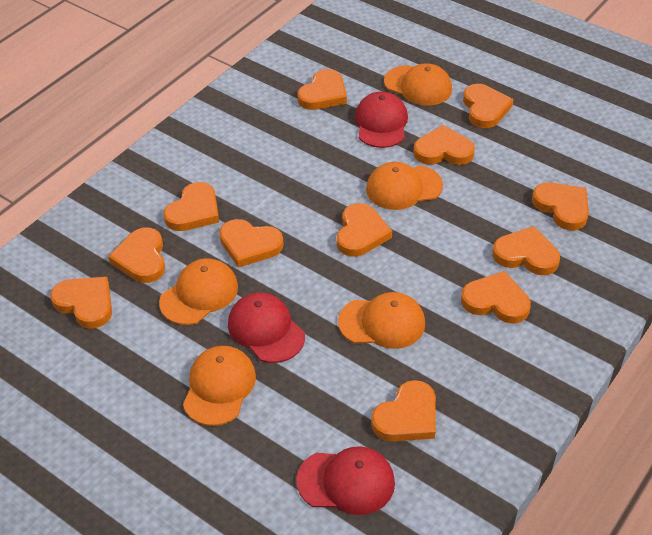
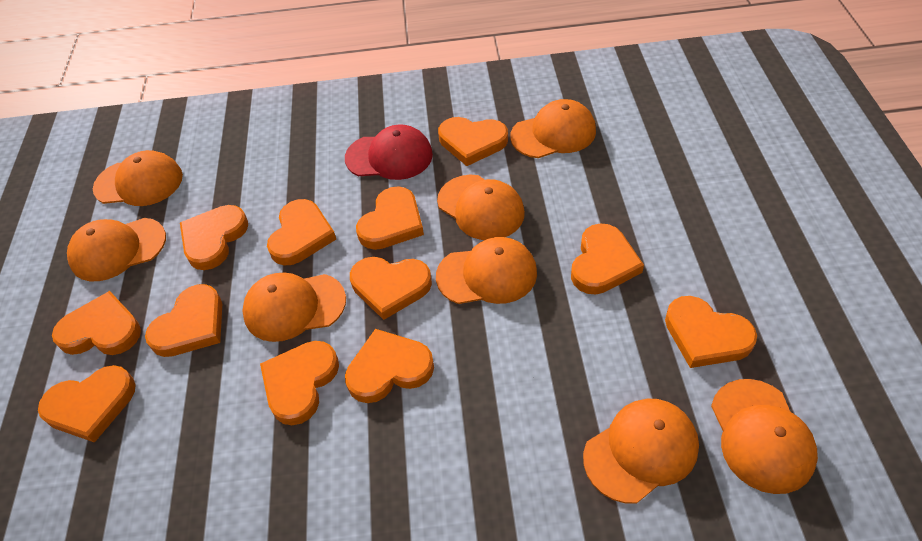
orange cap: [159,258,238,325] [183,346,256,426] [338,292,425,349] [366,162,443,210] [384,63,452,106] = 5 -> [67,218,166,281] [93,150,183,206] [242,272,346,342] [436,237,537,304] [437,175,525,240] [510,99,596,158] [583,399,699,504] [711,379,818,494] = 8
red cap: [228,292,305,363] [296,446,395,515] [355,92,408,148] = 3 -> [345,124,433,180] = 1

